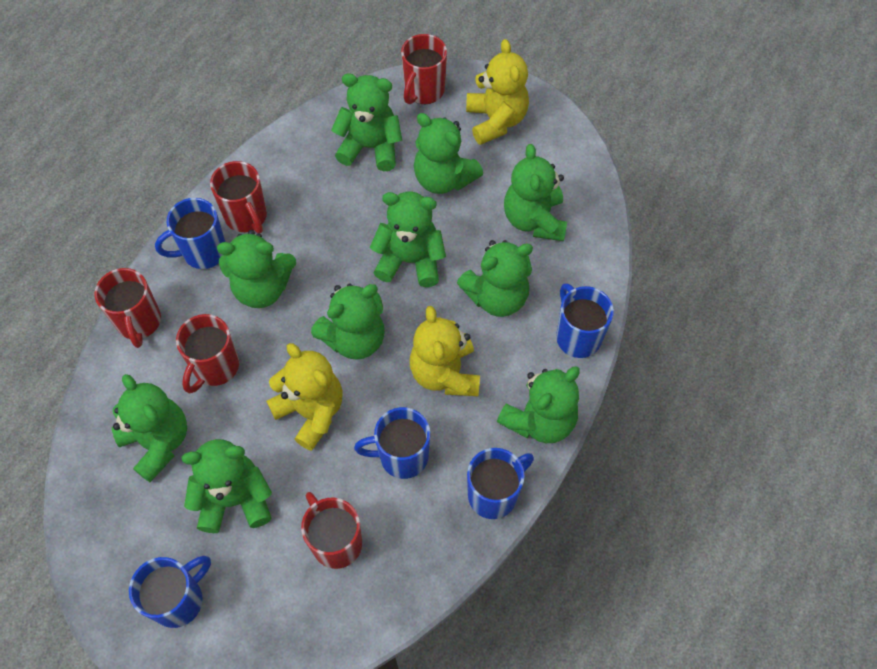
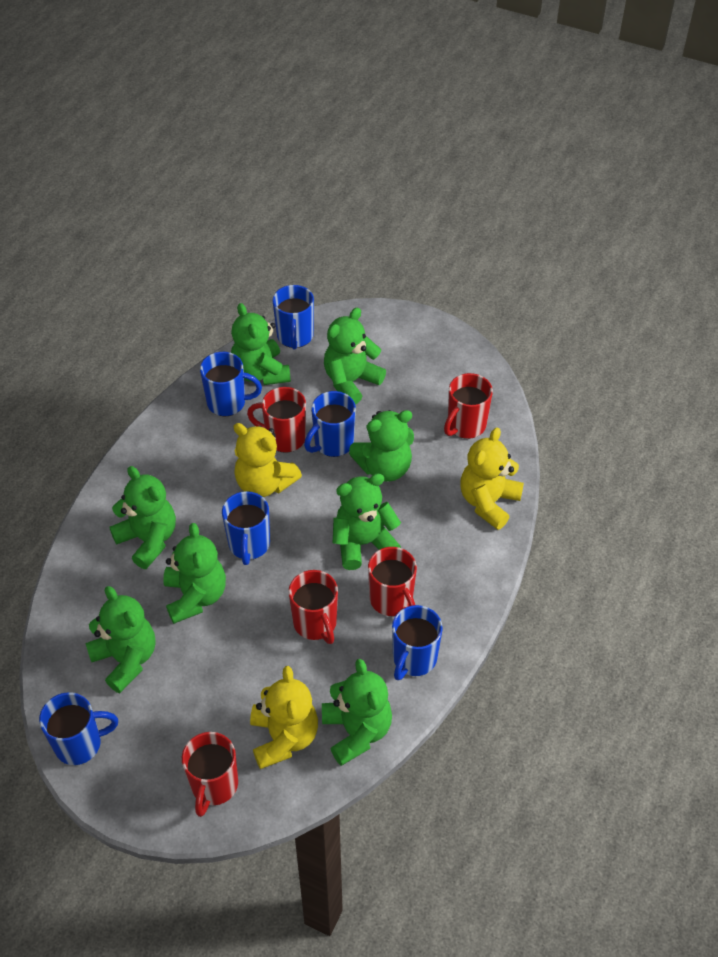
blue mug: [129,556,211,628] [155,198,225,269] [354,407,430,479] [467,448,534,519] [556,283,614,358] = 5 -> [39,692,118,765] [200,352,262,416] [222,491,270,565] [272,285,314,349] [304,391,356,457] [392,605,443,680] = 6
green teddy bear: [112,374,187,482] [182,439,272,533] [217,230,296,308] [311,284,385,360] [331,73,402,171] [370,192,446,287] [414,113,483,194] [457,240,533,317] [497,366,580,443] [504,144,567,241] = 10 -> [85,586,155,693] [109,466,176,569] [163,523,226,624] [231,303,291,385] [322,659,392,766] [324,308,386,405] [333,473,401,570] [349,410,414,482] = 8

